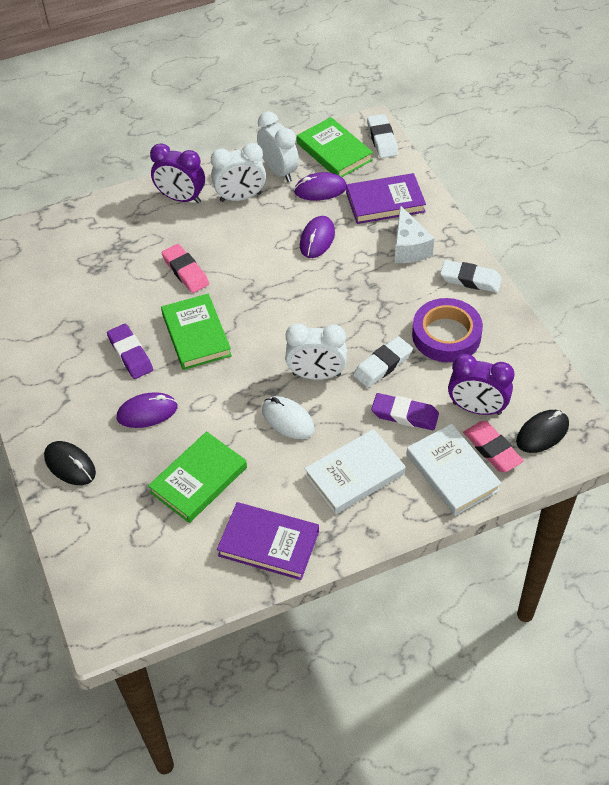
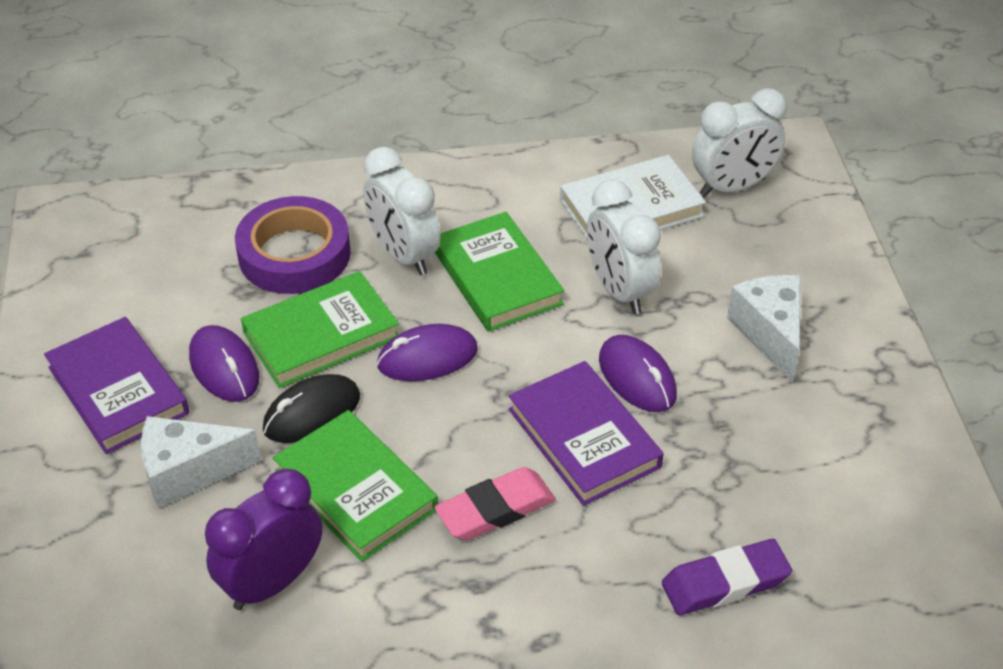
black mouse: [44,441,96,485] [516,410,569,453] = 2 -> [263,374,360,443] = 1
pink eraser: [161,244,209,293] [463,421,524,472] = 2 -> [434,467,556,541] = 1
purple clock: [150,143,205,203] [448,354,514,415] = 2 -> [205,469,323,610] = 1
purple eraser: [107,324,153,379] [371,393,439,430] = 2 -> [662,539,792,615] = 1
white book: [305,429,406,514] [406,424,502,516] = 2 -> [560,155,706,239] = 1
white cheese: [395,205,434,263] = 1 -> [141,416,261,508] [727,275,801,382] = 2
white eraser: [353,336,413,388] [367,114,398,158] [440,260,502,293] = 3 -> none = 0
white mouse: [262,396,315,439] = 1 -> none = 0

